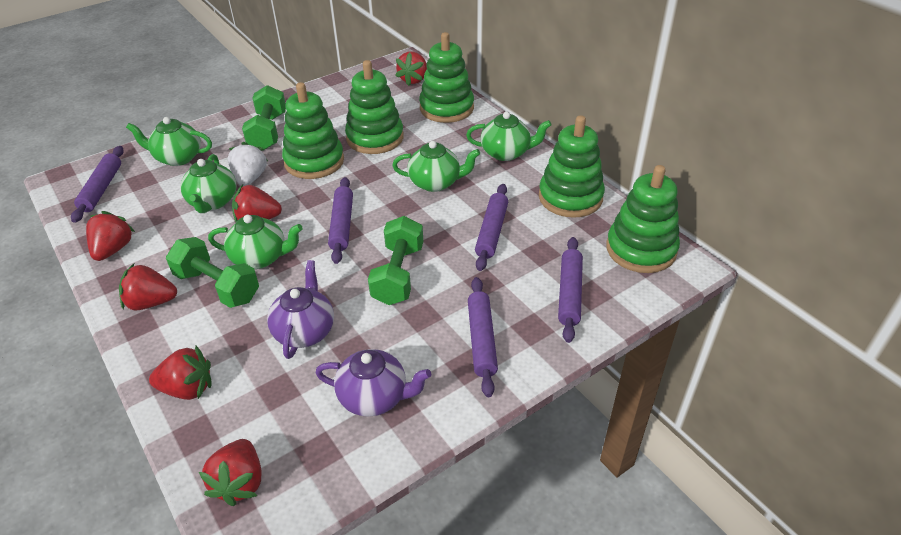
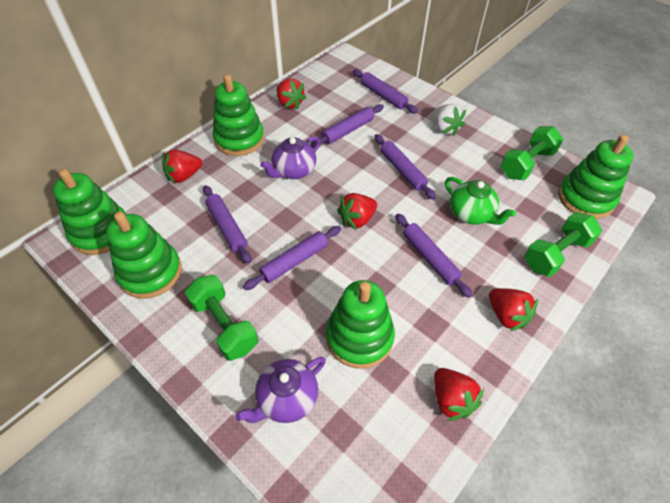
green teapot: [126,117,212,166] [180,154,237,213] [208,215,303,269] [392,141,480,192] [466,112,551,161] = 5 -> [445,177,516,225] = 1
purple rolling pin: [71,146,124,223] [328,177,353,264] [468,277,498,397] [475,184,508,271] [558,237,583,343] = 5 -> [203,185,251,264] [243,226,341,290] [310,104,384,148] [353,69,418,114] [374,134,436,200] [395,214,472,298] = 6
red strawberry: [86,211,135,261] [119,264,177,310] [149,346,211,400] [199,439,261,506] [232,185,282,222] [395,51,427,86] = 6 -> [162,149,202,183] [276,78,307,109] [337,193,377,230] [434,368,484,421] [489,288,538,332] = 5

